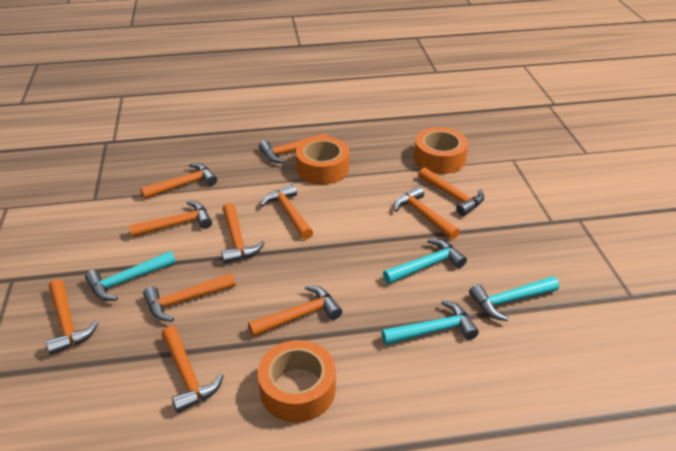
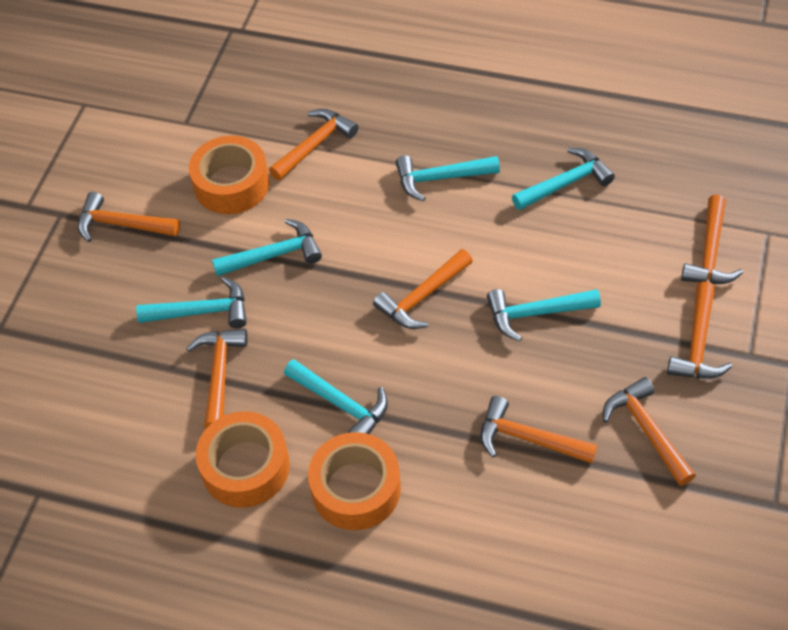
orange hammer: [46,279,99,355] [129,201,212,237] [140,163,217,199] [143,273,236,322] [161,326,224,413] [221,203,265,264] [248,285,342,337] [259,133,327,163] [260,184,313,240] [394,186,460,240] [419,167,484,216] = 11 -> [78,192,180,242] [186,329,248,428] [269,109,359,181] [373,249,473,329] [480,396,598,464] [603,377,696,486] [667,281,732,379] [681,195,743,284] = 8
turquoise hammer: [85,251,176,301] [381,300,479,345] [383,239,467,284] [469,276,559,321] = 4 -> [136,277,247,328] [212,219,322,277] [284,359,388,434] [395,155,500,201] [487,289,601,341] [512,148,615,210] = 6

